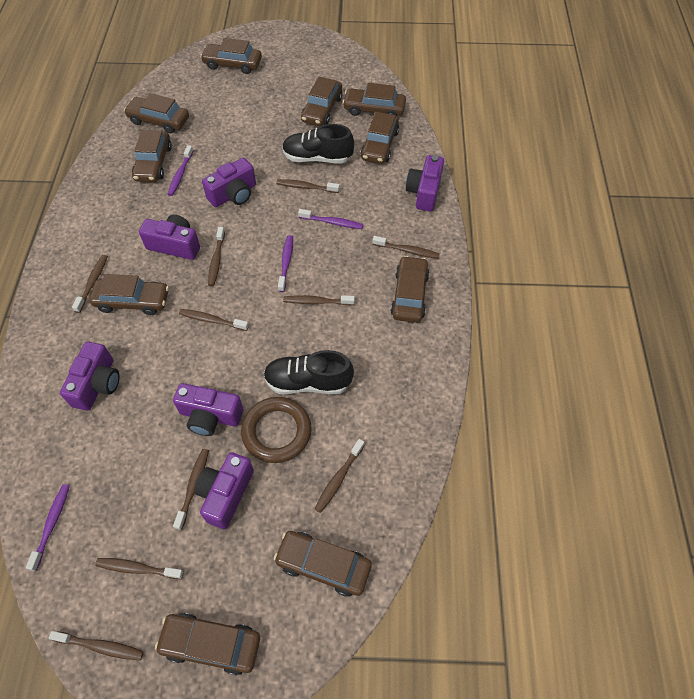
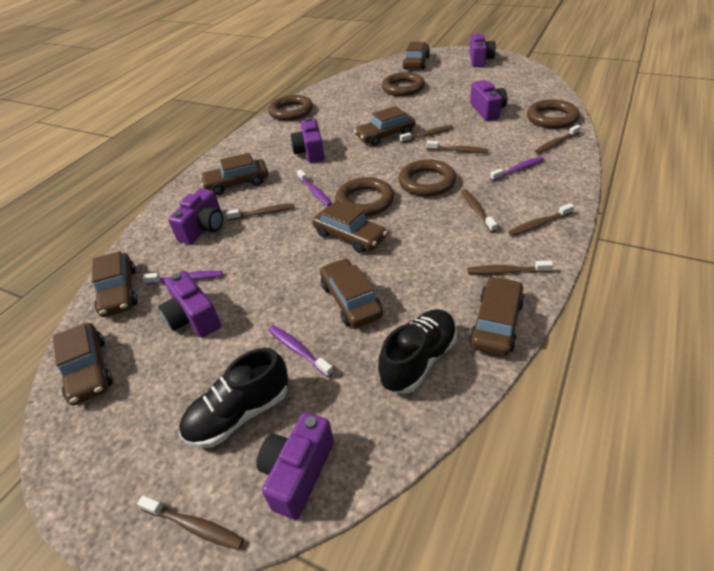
brown car: [89,274,169,315] [124,93,189,133] [132,130,172,182] [155,613,260,675] [200,38,262,74] [274,531,372,597] [301,77,342,126] [342,83,406,116] [361,112,399,164] [390,256,430,323] = 10 -> [53,323,113,405] [92,251,138,317] [200,153,268,195] [312,200,387,253] [320,258,383,328] [354,106,415,146] [403,42,430,69] [469,276,525,356] = 8
brown ring: [241,397,312,463] = 1 -> [268,95,313,121] [335,177,394,217] [382,72,425,96] [398,159,456,197] [527,99,580,129] = 5
brown toothbrush: [49,631,144,661] [72,255,108,313] [95,558,184,579] [173,449,209,530] [179,309,249,331] [208,227,225,286] [276,179,340,193] [283,295,355,306] [315,439,365,513] [372,236,439,259] = 10 -> [137,496,244,550] [226,204,295,221] [400,125,453,143] [427,141,488,153] [461,190,497,233] [467,261,553,274] [509,203,574,236] [535,125,581,154] = 8

